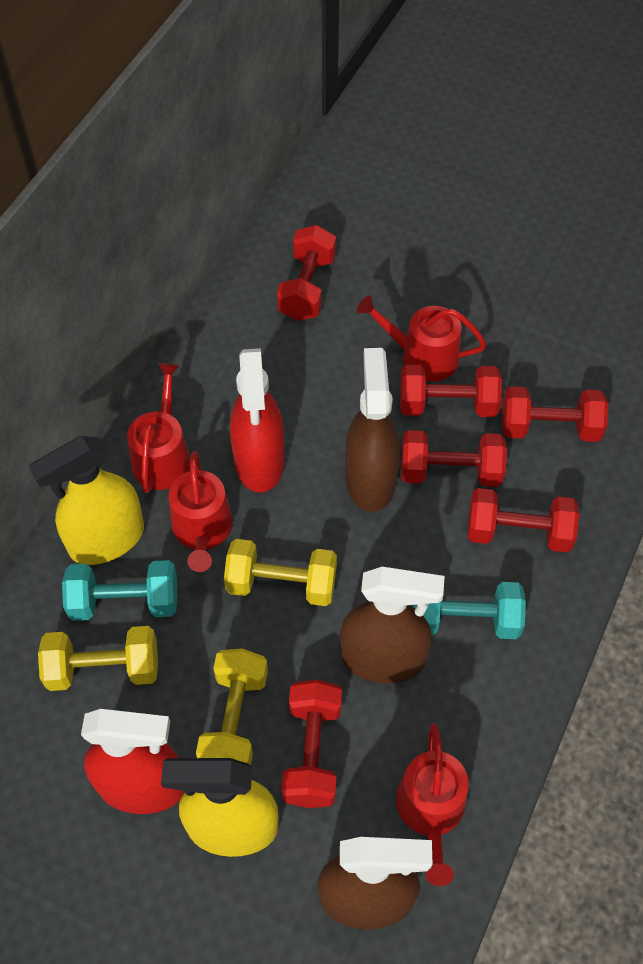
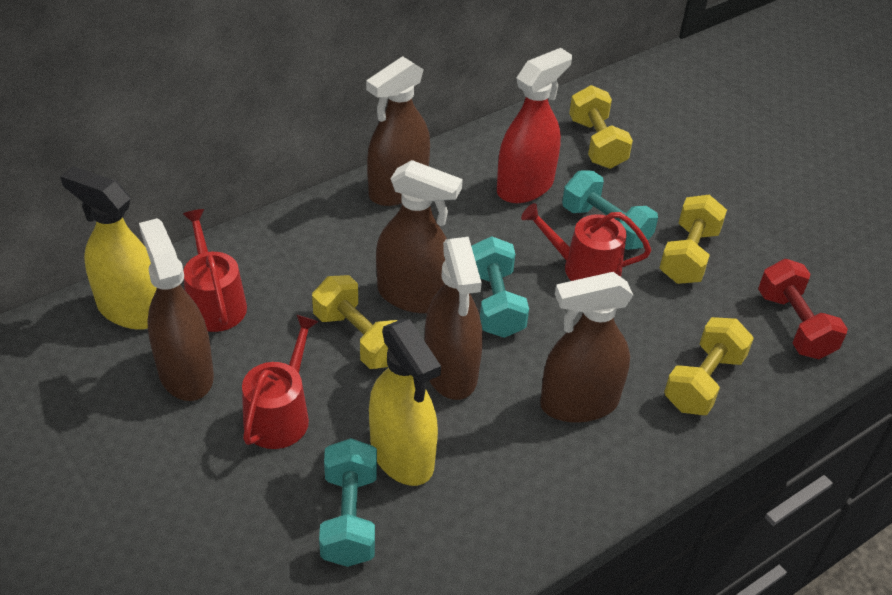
brown spray bottle: [317,837,432,930] [340,567,445,683] [345,348,400,512] = 3 -> [139,218,214,401] [366,56,430,206] [376,160,463,313] [425,237,483,400] [540,272,633,423] = 5
red dumbbell: [277,225,336,321] [281,679,342,808] [400,365,502,417] [401,430,507,487] [468,488,579,552] [502,386,608,442] = 6 -> [758,259,848,359] = 1
red spray bottle: [81,709,184,814] [230,348,284,493] = 2 -> [497,48,572,203] = 1
red watering can: [127,363,191,493] [169,451,233,572] [357,295,486,382] [396,723,469,886] = 4 -> [183,209,247,332] [242,315,319,449] [521,203,651,281] = 3
turquoise dumbbell: [62,560,178,621] [412,582,526,639] = 2 -> [319,438,377,567] [471,236,529,338] [562,171,658,250] = 3
yellow dumbbell: [38,626,158,691] [196,648,268,766] [224,539,337,606] = 3 -> [312,275,398,369] [569,85,633,169] [659,195,727,284] [664,317,754,415] = 4

